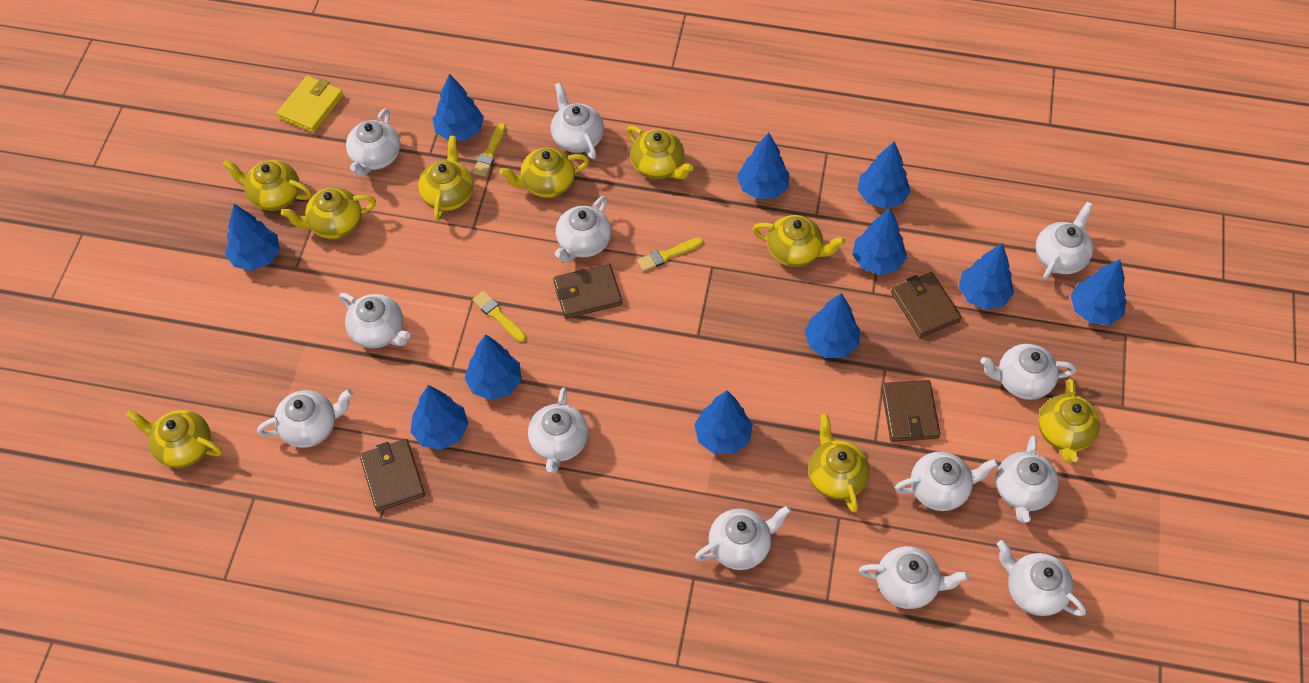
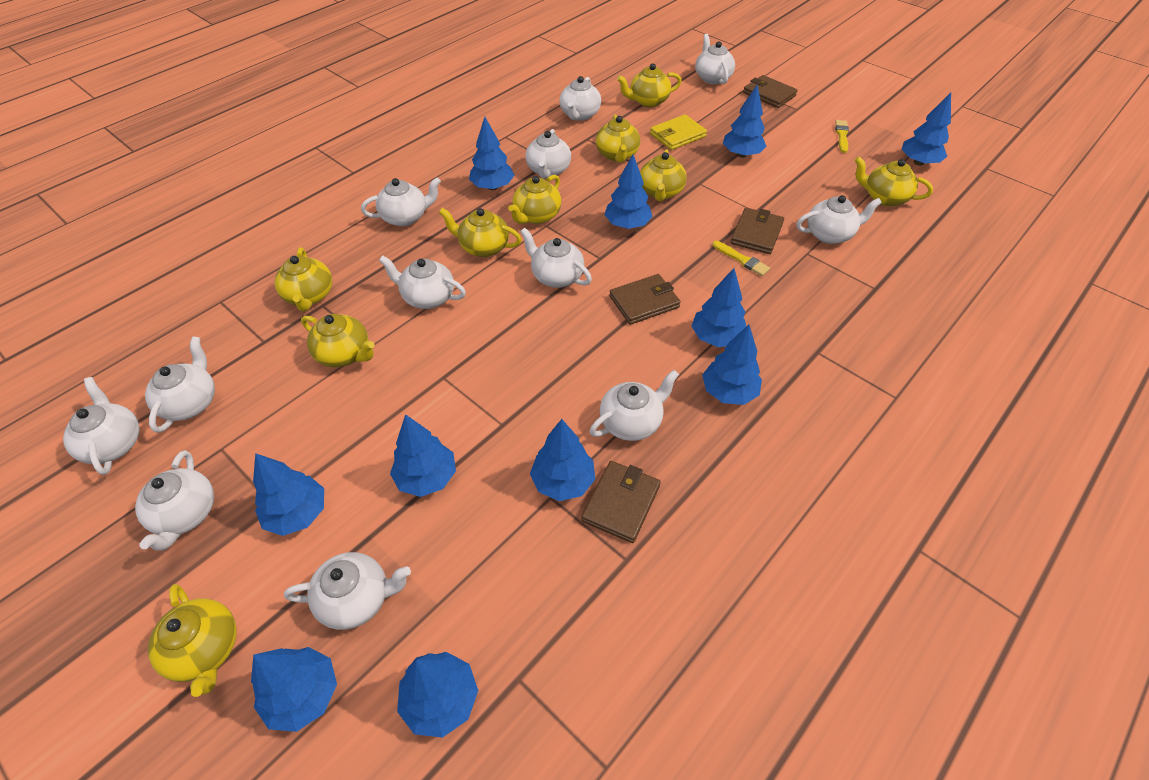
white teapot: [257,389,353,448] [339,293,411,349] [346,108,400,177] [528,388,588,473] [551,82,604,159] [555,196,611,263] [695,505,791,570] [859,546,969,609] [895,451,998,511] [980,344,1076,400] [996,436,1059,523] [997,540,1086,616] [1036,202,1093,280] = 13 -> [63,377,140,475] [135,450,214,551] [145,336,215,433] [284,552,411,630] [361,177,441,226] [379,256,466,309] [520,228,592,288] [525,129,571,179] [560,76,601,121] [590,370,679,441] [695,34,735,84] [796,195,882,244] = 12
yellow brush: [472,291,526,342] [473,123,506,177] [637,237,703,272] = 3 -> [712,241,770,276] [835,120,849,153] = 2

